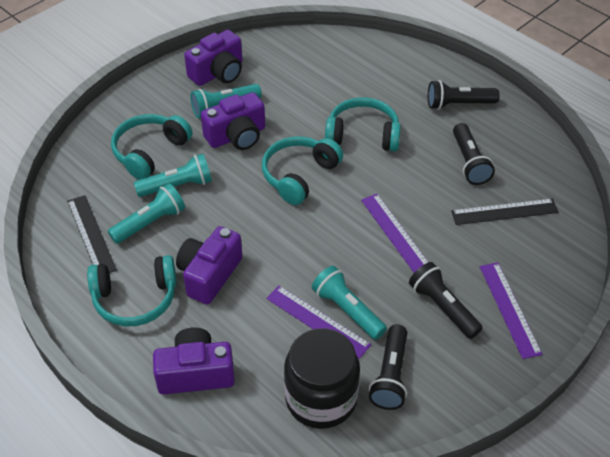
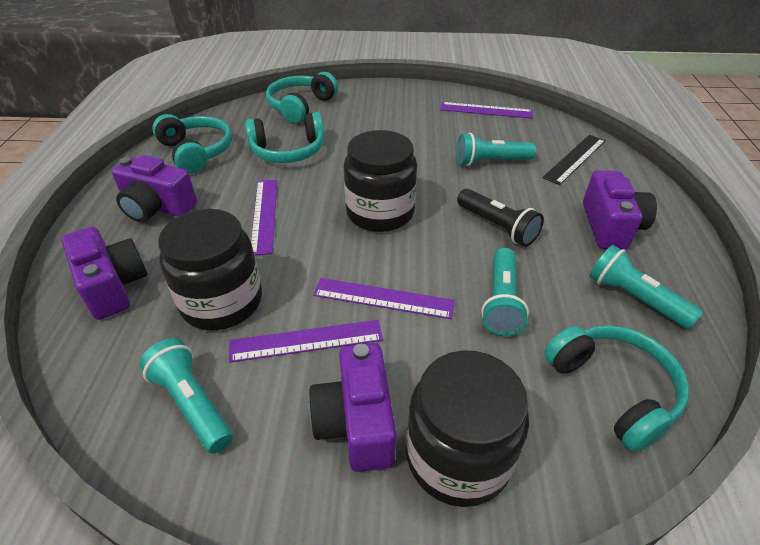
black flashlight: [369,324,407,410] [409,262,483,339] [428,80,499,110] [453,123,495,185] = 4 -> [457,189,544,247] = 1
black jar: [284,328,360,429] = 1 -> [158,209,262,330] [344,130,417,232] [406,350,529,507] = 3
black ruler: [67,195,117,273] [451,198,559,225] = 2 -> [542,135,606,185] = 1
purple ruler: [266,286,371,359] [361,194,428,273] [480,262,542,359] = 3 -> [229,320,383,362] [251,180,277,255] [313,278,455,319] [440,102,533,119] = 4

